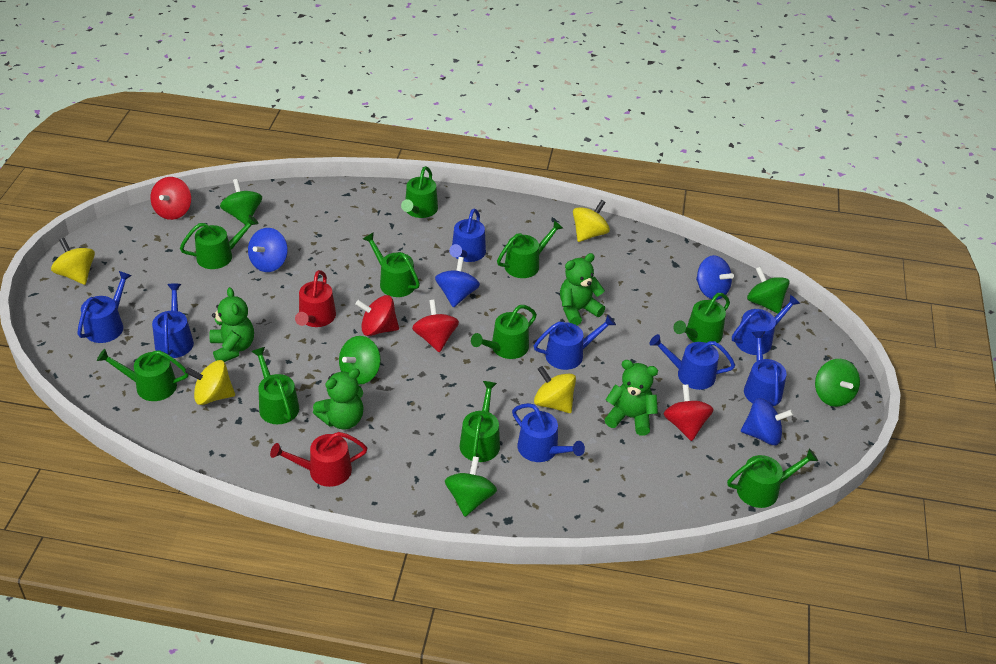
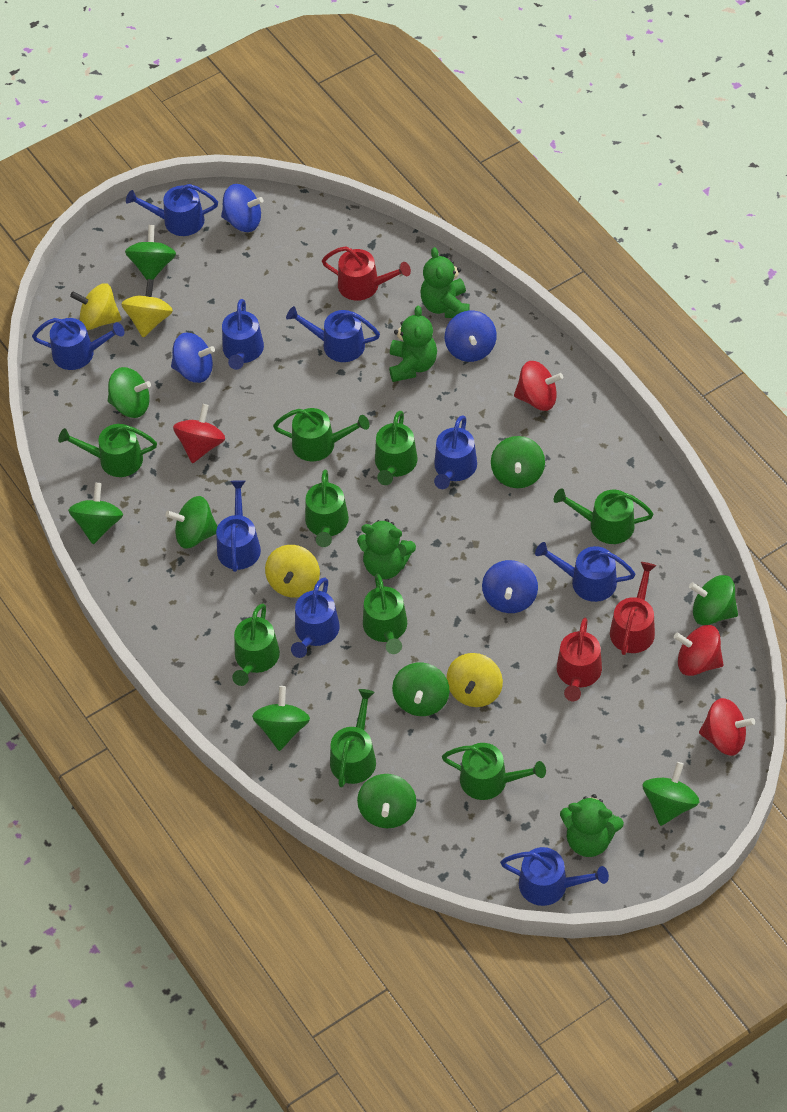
blue watering can: [77,271,132,343] [152,283,194,358] [449,209,486,262] [512,403,585,462] [534,314,616,370] [650,334,735,390] [732,295,800,355] [744,331,787,406] = 8 -> [32,318,125,370] [126,184,218,236] [216,480,261,572] [222,299,264,370] [286,306,380,362] [291,577,340,658] [434,416,477,489] [500,847,609,906] [535,542,635,602] = 9
green spinning top: [220,179,262,225] [339,336,381,385] [445,456,497,517] [747,266,789,314] [815,359,860,407] = 5 -> [68,483,123,544] [108,367,151,418] [125,225,176,280] [166,496,218,549] [252,686,310,751] [357,774,416,828] [392,663,450,716] [491,436,545,488] [642,762,699,826] [689,575,738,625] = 10
green watering can: [97,349,188,401] [180,215,259,269] [251,347,299,424] [363,232,420,297] [401,166,438,218] [460,381,500,462] [471,305,537,359] [497,220,563,278] [673,293,730,343] [727,449,818,508] = 10 -> [58,424,157,477] [232,603,280,686] [273,408,370,461] [305,470,349,547] [330,689,376,787] [363,573,407,654] [375,411,418,485] [442,743,546,800] [554,488,653,544] = 9
red watering can: [270,432,367,487] [295,270,336,327] = 2 -> [322,246,411,301] [557,618,602,701] [610,562,656,655] = 3

